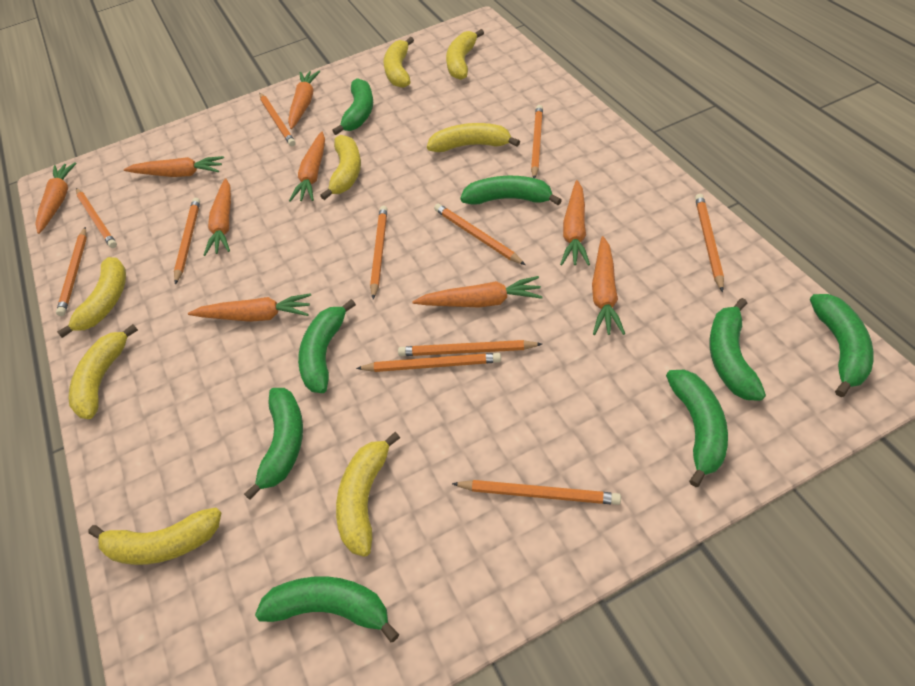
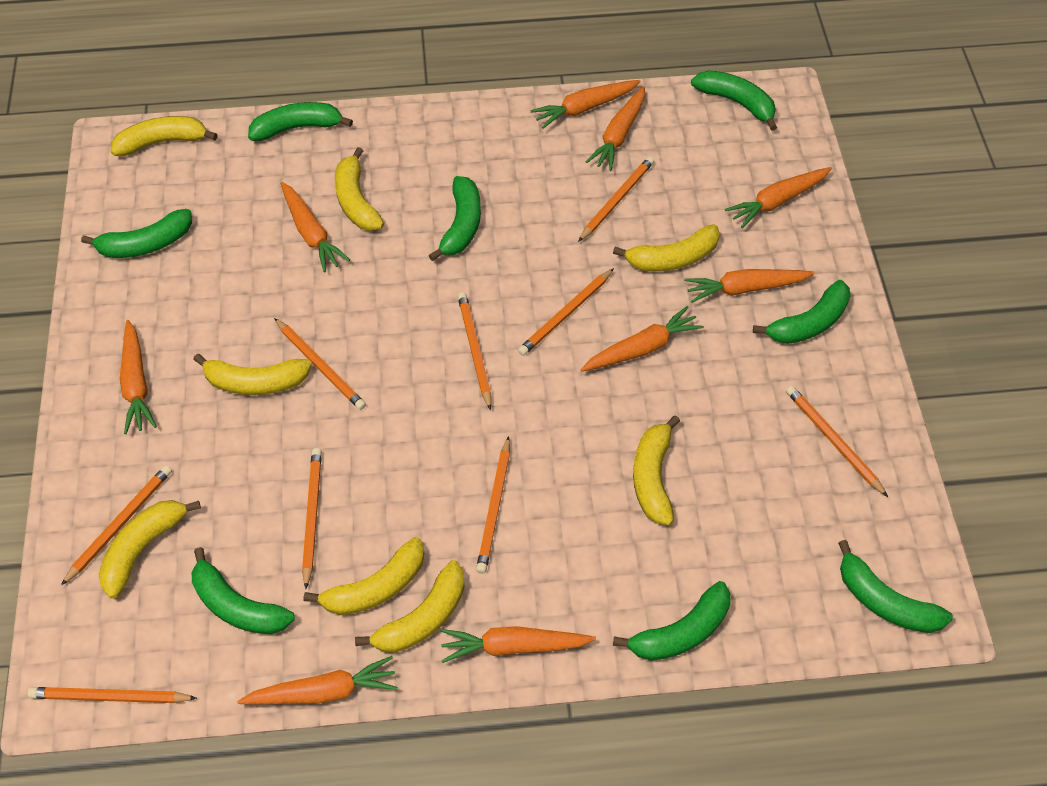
orange pencil: [56,227,87,316] [76,188,117,248] [174,198,200,284] [259,93,296,146] [356,353,501,372] [370,206,387,299] [398,340,542,356] [434,204,525,265] [452,480,621,505] [531,105,543,178] [695,194,724,292] = 11 -> [28,687,197,703] [61,465,172,585] [274,318,366,410] [302,448,322,589] [458,292,491,410] [476,436,510,573] [518,268,614,356] [578,156,654,242] [786,386,888,497] = 9

